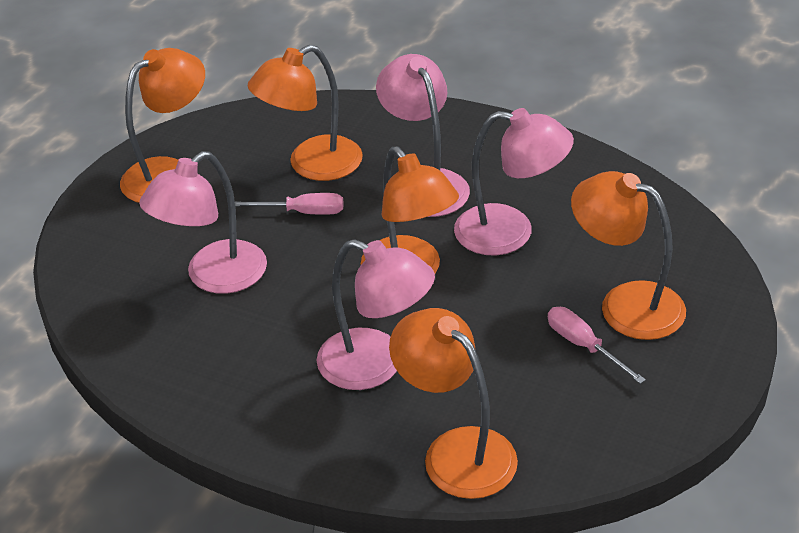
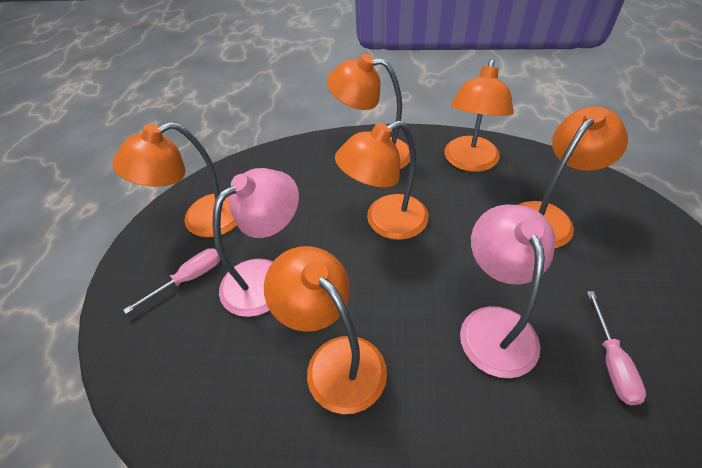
orange lamp: [120,48,205,203] [248,45,363,181] [361,146,459,274] [389,308,518,499] [571,171,686,340] = 5 -> [112,122,237,237] [264,246,387,414] [327,54,410,169] [335,121,429,240] [444,59,513,172] [517,106,628,248] = 6
pink lamp: [139,151,267,294] [316,239,435,390] [376,54,470,217] [454,108,574,255] = 4 -> [213,168,299,317] [460,204,555,378] = 2

